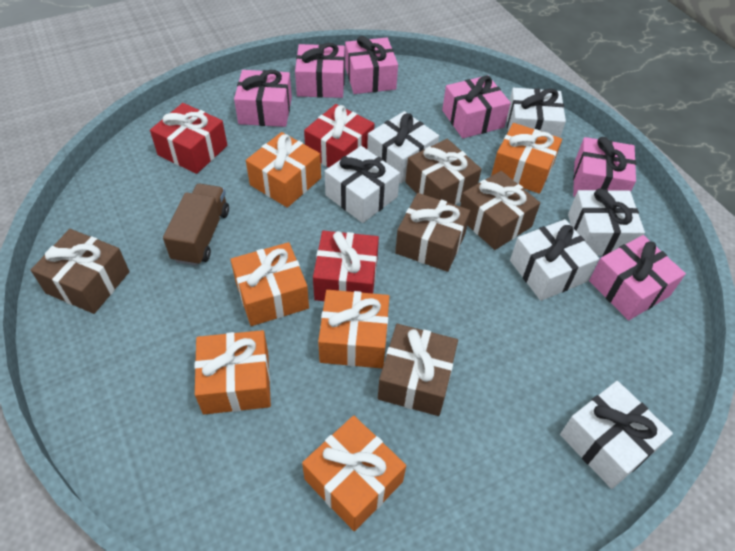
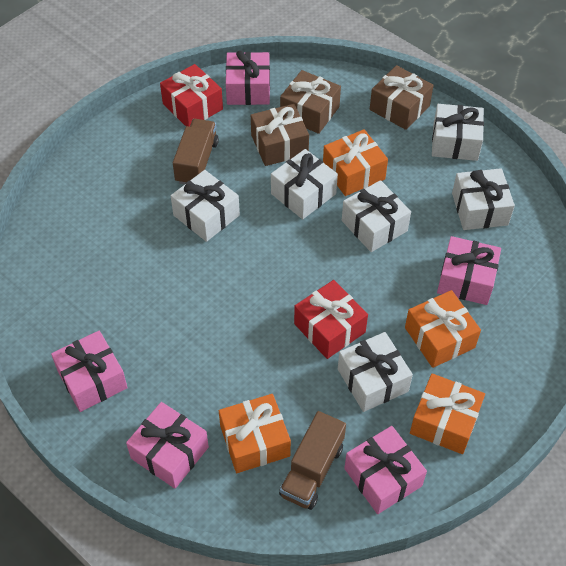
brown gift: [31,229,130,314] [378,324,458,416] [395,193,471,272] [405,139,481,205] [460,171,540,250] = 5 -> [251,104,309,166] [280,70,341,134] [370,65,434,130] = 3
brown truck: [163,184,229,266] = 1 -> [173,119,219,184] [279,411,346,510] = 2
orange gift: [194,330,271,414] [230,242,309,326] [246,132,321,208] [302,415,406,531] [318,290,390,368] [491,123,562,194] = 6 -> [219,394,291,473] [323,129,388,196] [405,290,481,368] [410,373,485,454] = 4
pink gift: [234,70,292,127] [295,43,345,98] [345,36,398,94] [442,75,511,138] [573,137,636,197] [589,235,686,320] = 6 -> [51,331,128,412] [126,402,209,489] [226,50,270,105] [344,426,427,514] [437,236,501,305] = 5
red gift: [150,103,227,174] [304,104,374,167] [313,231,379,301] = 3 -> [160,64,223,127] [294,280,368,359] = 2

